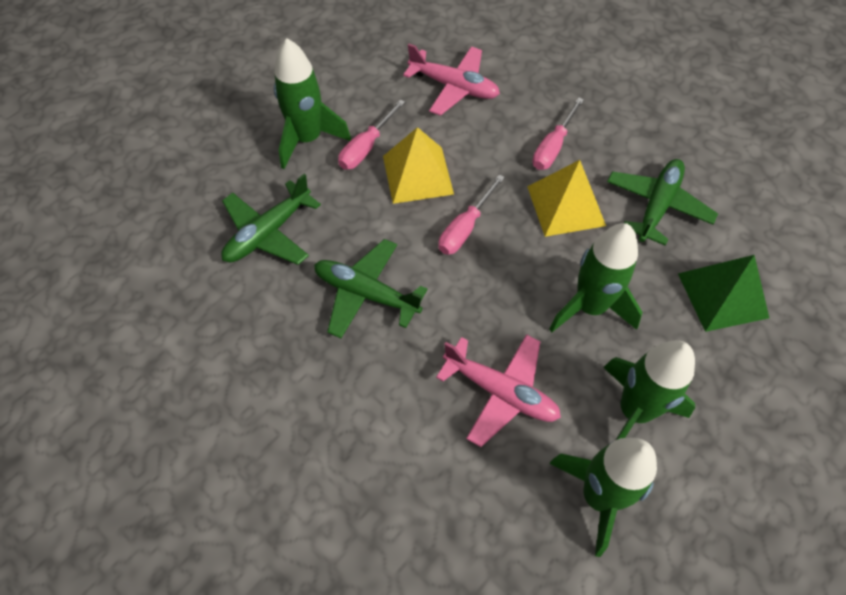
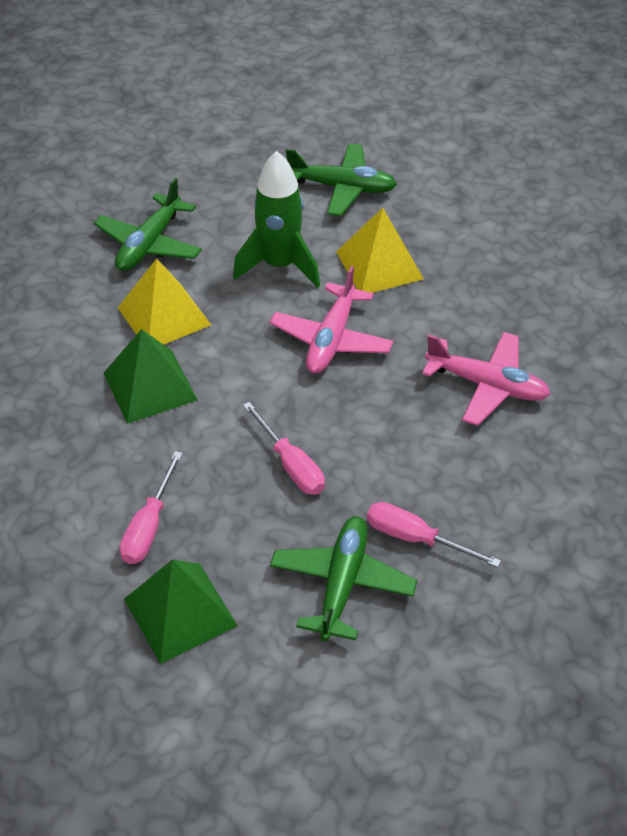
green pyramid: [678,255,769,332] = 1 -> [104,329,198,424] [124,559,238,664] = 2
green rocket: [274,38,351,169] [549,223,642,332] [549,438,657,557] [603,340,695,440] = 4 -> [233,151,320,288] = 1

